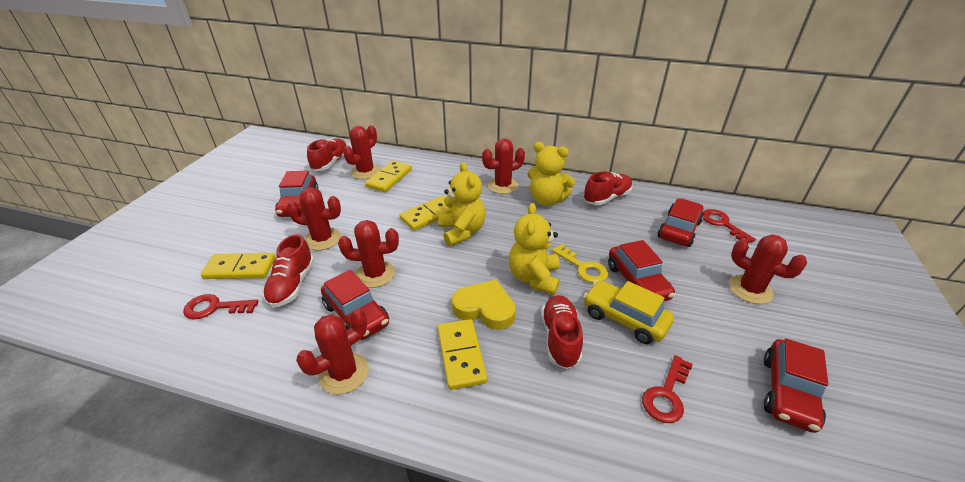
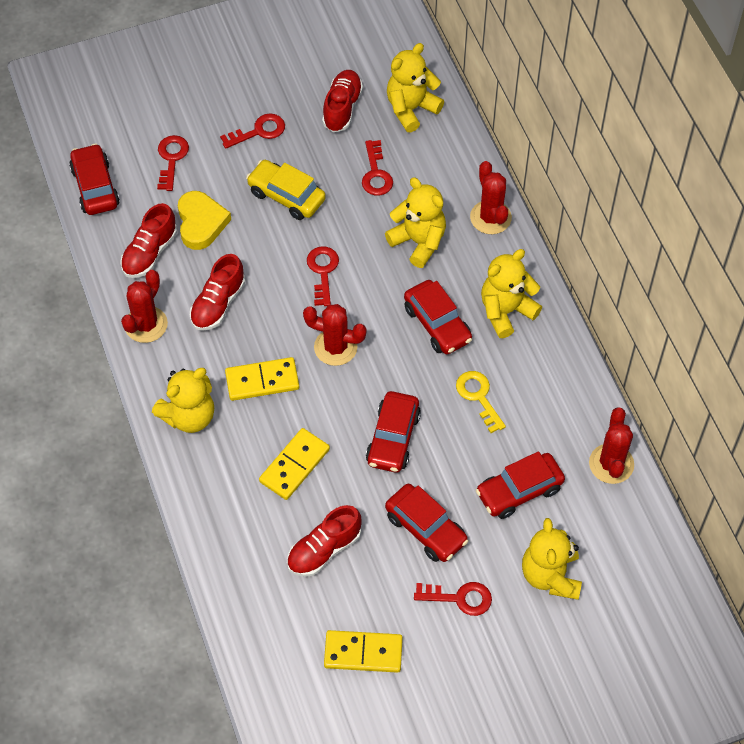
red cactus: [287,187,341,251] [296,309,369,394] [338,220,399,288] [343,125,381,179] [482,138,525,194] [729,234,807,304] = 6 -> [121,270,168,343] [303,304,367,366] [470,161,512,234] [589,407,634,484] = 4
red key: [183,294,259,319] [642,355,693,423] [703,209,756,243] = 3 -> [157,135,189,191] [220,113,285,149] [307,246,339,306] [362,140,393,196] [414,582,492,616] = 5
yellow domino: [201,253,275,279] [365,161,412,192] [399,196,452,231] [438,319,487,390] = 4 -> [225,357,299,401] [259,428,330,500] [324,630,403,673] = 3
yellow teddy bear: [438,162,486,246] [509,203,560,295] [527,142,575,206] = 3 -> [152,368,214,433] [385,177,446,268] [387,43,444,132] [481,249,542,338] [522,518,582,600] = 5

